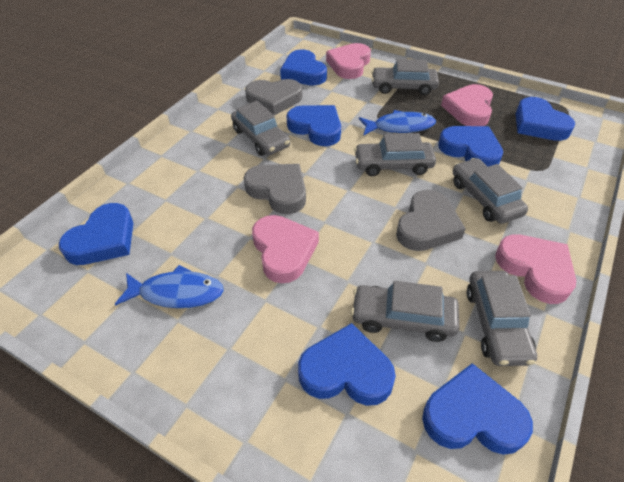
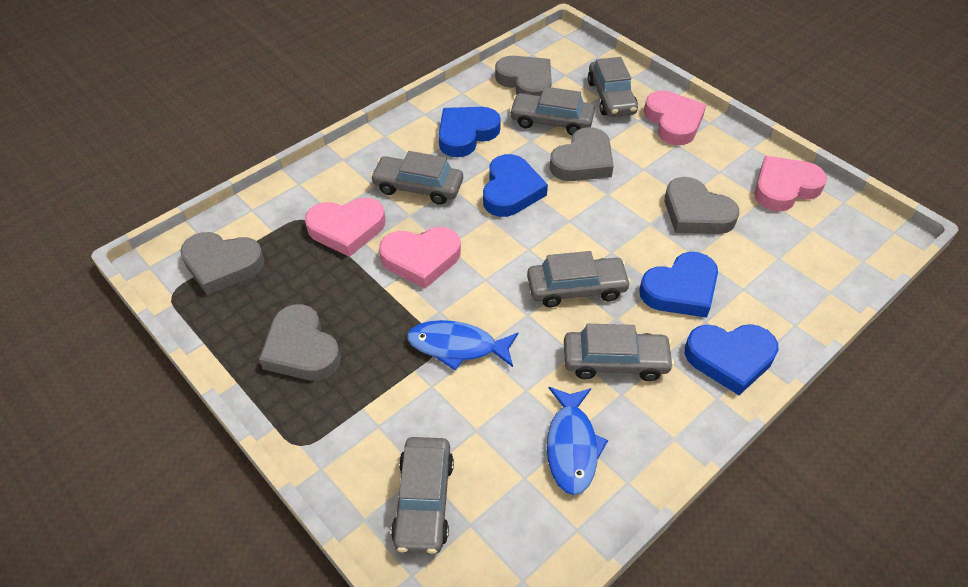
blue heart: [58,203,134,265] [280,49,327,86] [287,105,341,146] [298,323,396,406] [422,363,533,455] [438,126,503,167] [516,97,575,141] = 7 -> [438,107,501,157] [483,154,548,217] [639,252,718,318] [685,324,778,395] = 4
grey heart: [244,164,306,214] [245,79,302,116] [396,190,466,251] = 3 -> [180,232,265,295] [259,304,341,380] [495,56,552,96] [550,127,614,181] [665,177,739,234] = 5

